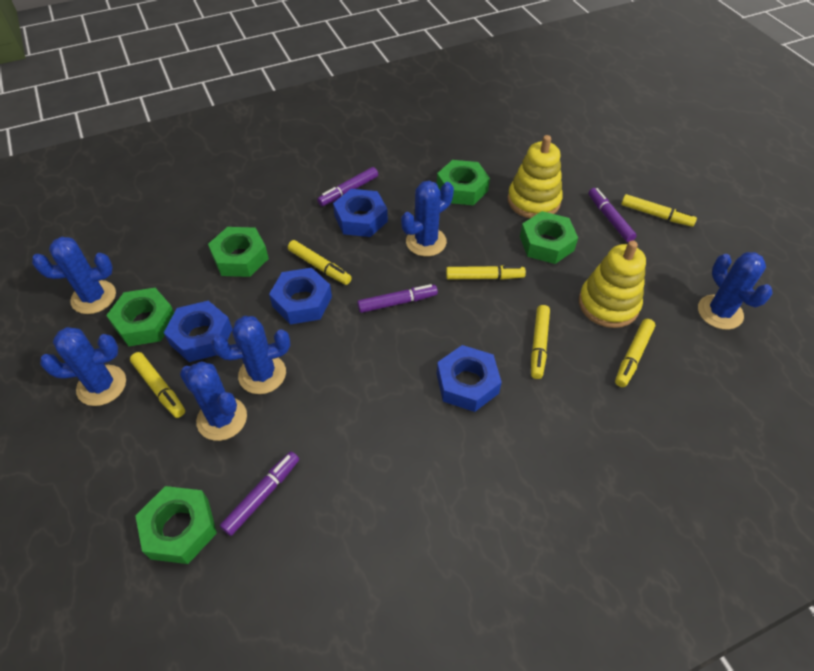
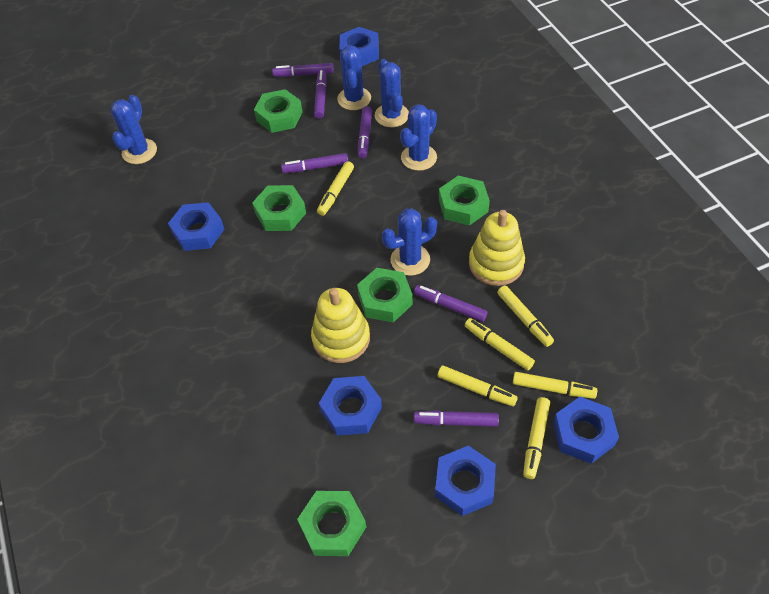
blue cactus: [32,237,116,314] [40,327,126,406] [180,362,247,441] [211,316,290,394] [401,181,454,256] [698,252,773,330] = 6 -> [111,95,157,164] [337,45,371,110] [375,59,409,127] [382,208,437,276] [400,104,437,171] = 5
blue nut: [164,301,232,362] [269,268,332,325] [333,189,388,237] [437,345,502,412] = 4 -> [168,202,225,251] [319,376,382,435] [339,27,379,66] [435,446,496,516] [553,397,619,464] = 5
purple marker: [220,451,299,536] [317,167,378,206] [357,284,438,313] [589,188,637,242] = 4 -> [272,63,334,77] [281,153,348,173] [314,70,327,119] [358,106,372,158] [414,285,487,322] [414,410,499,427] = 6

